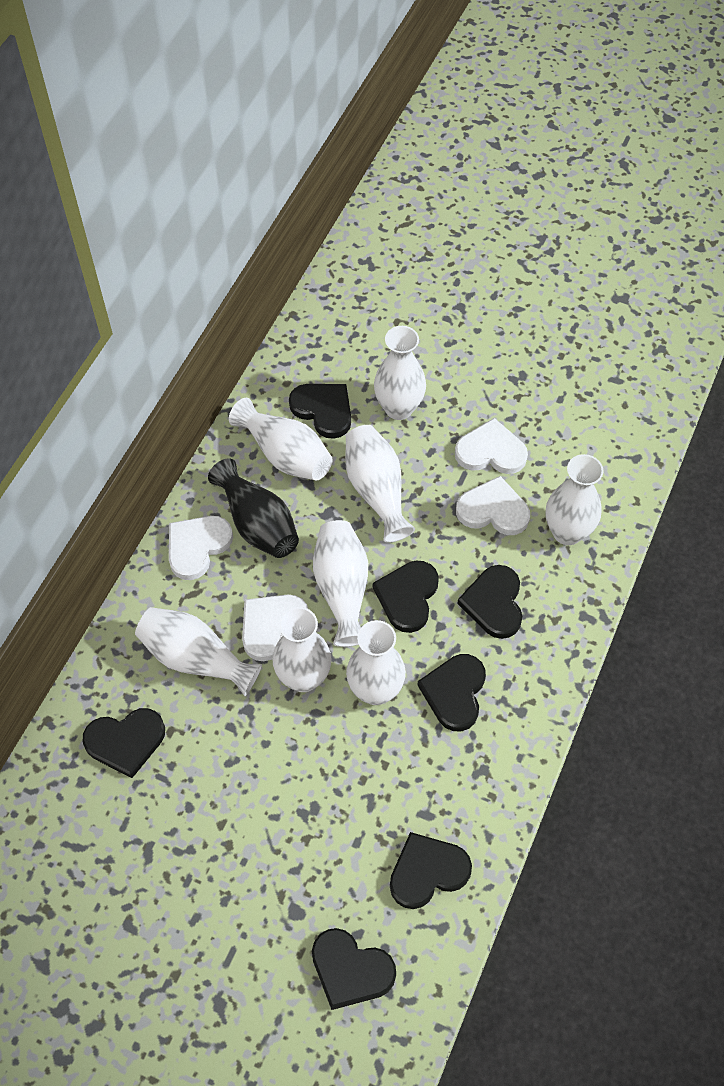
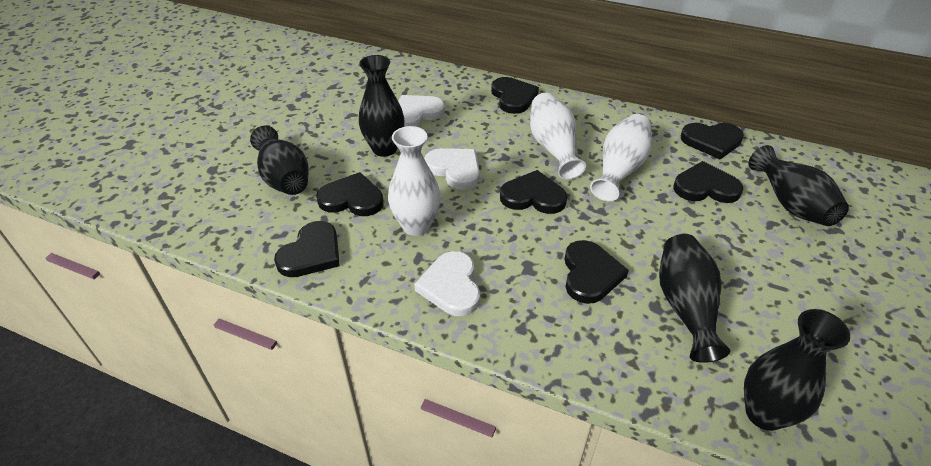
black vase: [208,458,299,558] = 1 -> [250,126,309,195] [359,55,404,157] [659,234,730,363] [744,309,850,431] [748,145,849,226] = 5
white heart: [169,516,233,580] [242,595,308,661] [455,418,528,474] [456,476,530,535] = 4 -> [398,95,445,127] [414,251,480,316] [424,148,480,190] = 3
white vase: [135,607,262,696] [229,398,333,481] [273,607,332,692] [313,520,368,647] [345,425,415,543] [346,620,406,705] [374,326,426,420] [546,454,604,545] = 8 -> [388,126,441,236] [530,93,586,180] [590,114,652,201] = 3

